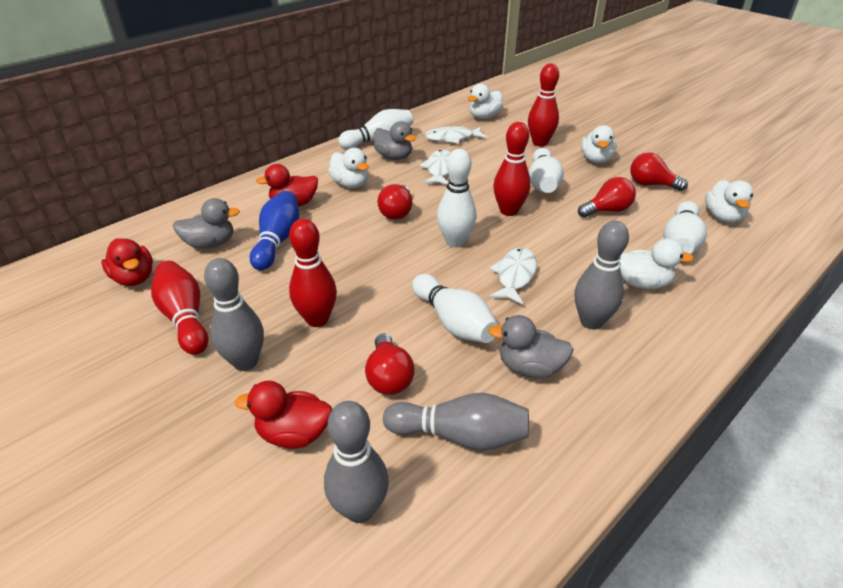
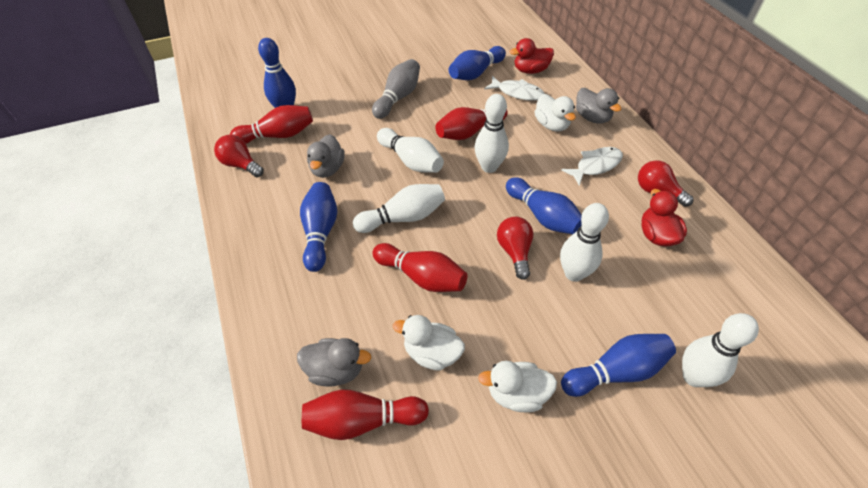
blue bowling pin: [250,191,299,270] = 1 -> [258,38,296,108] [300,182,337,272] [449,46,506,80] [506,177,582,234] [561,334,676,397] = 5
grey bowling pin: [204,258,264,371] [324,401,389,523] [383,393,529,451] [575,221,629,330] = 4 -> [372,59,420,119] = 1
red duck: [101,239,153,286] [235,381,332,449] [256,164,318,207] = 3 -> [510,38,554,74] [641,189,687,246] = 2
red light bulb: [365,334,415,395] [377,184,413,220] [578,177,636,218] [630,152,688,191] = 4 -> [214,135,264,177] [497,217,533,280] [638,160,693,207] = 3
white duck: [328,148,369,188] [468,84,503,119] [581,125,616,163] [620,238,694,289] [705,180,754,223] = 5 -> [393,315,465,371] [478,361,557,412] [535,94,576,132] = 3
white fish: [420,150,451,185] [425,126,487,143] [489,248,537,305] = 3 -> [484,76,545,101] [561,147,623,186] = 2

